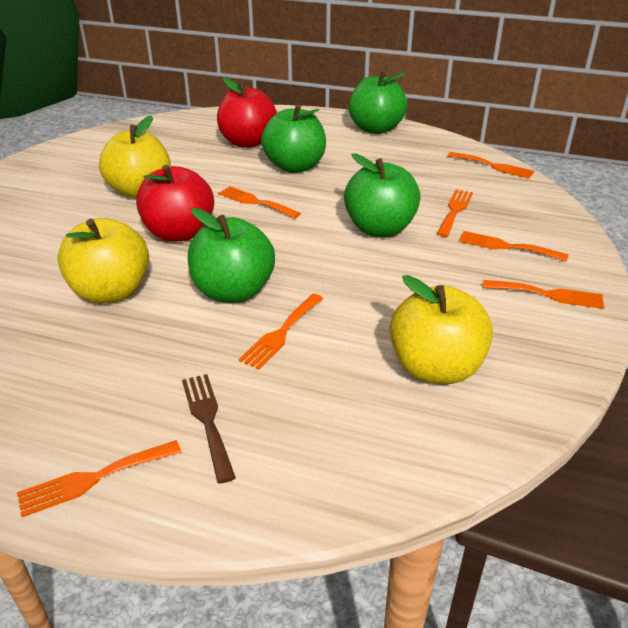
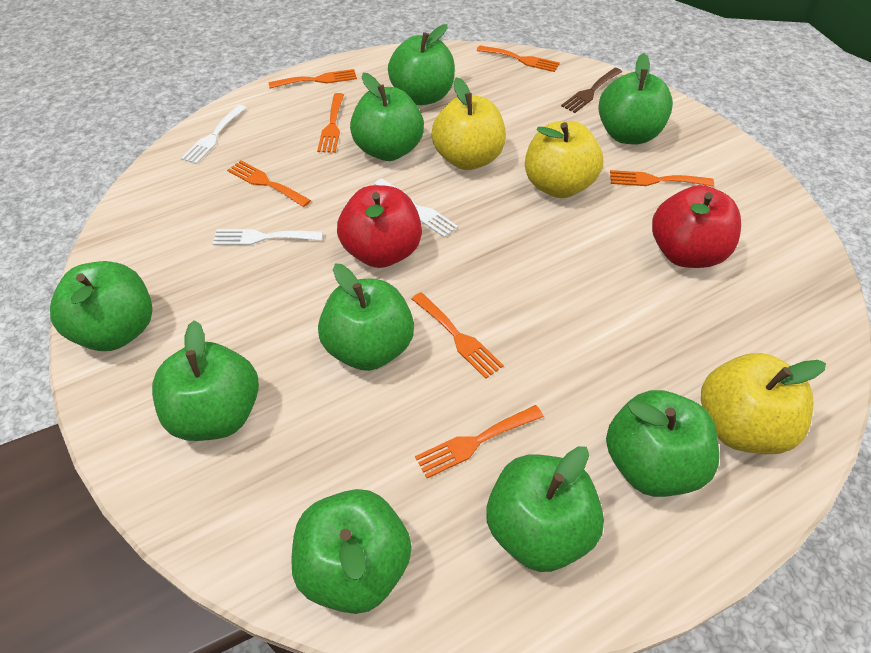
green apple: [188,208,275,303] [261,105,326,173] [344,153,421,237] [349,71,407,134] = 4 -> [50,261,153,351] [152,320,259,441] [291,489,412,614] [318,263,414,371] [350,73,424,161] [388,24,455,105] [486,446,604,572] [598,53,673,144] [606,390,719,497] = 9
white fork: none = 0 -> [181,105,246,164] [212,229,323,245] [374,178,458,238] = 3

